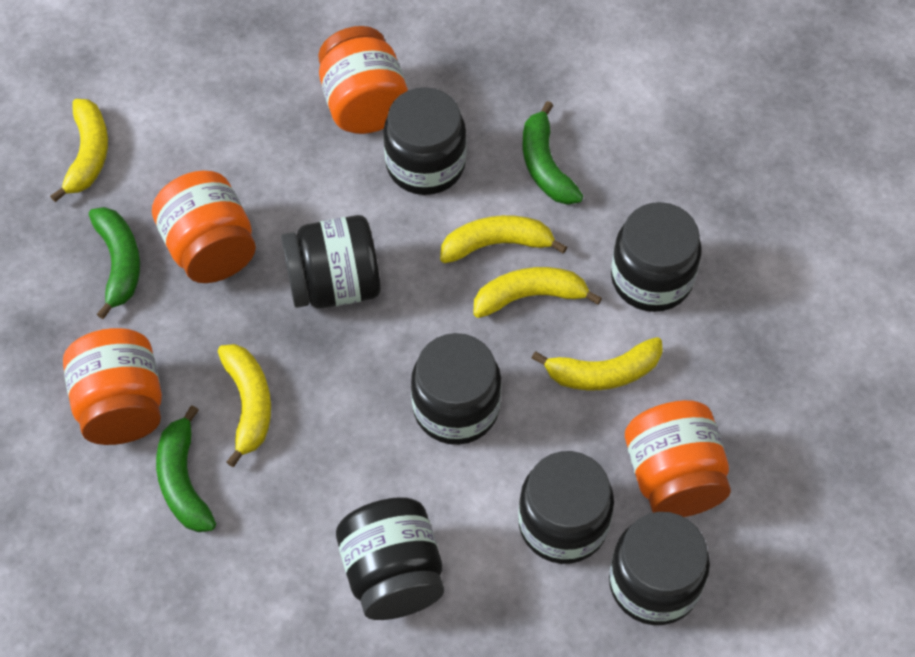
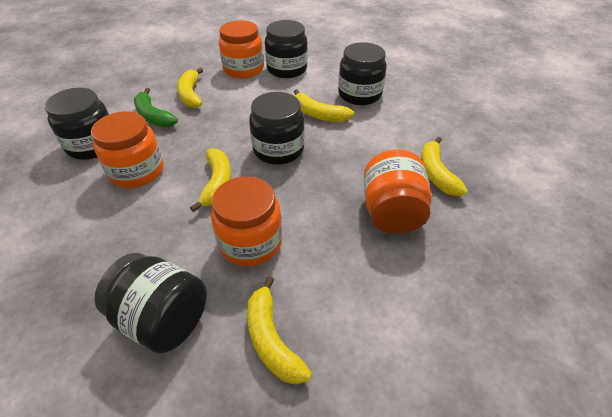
black jar: [281,215,381,309] [336,497,444,620] [383,87,466,195] [411,333,501,445] [518,451,614,564] [609,512,710,625] [611,202,702,312] = 7 -> [45,88,109,160] [94,253,207,353] [249,92,305,165] [265,20,308,78] [338,42,387,105] = 5
green banana: [89,207,140,319] [156,405,216,532] [523,101,583,205] = 3 -> [134,88,178,127] = 1

